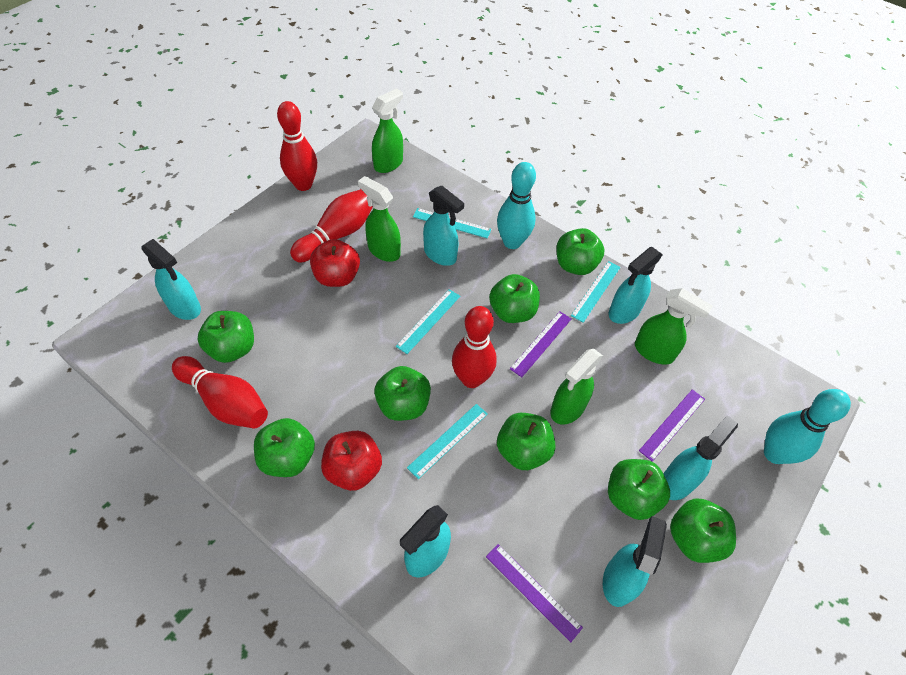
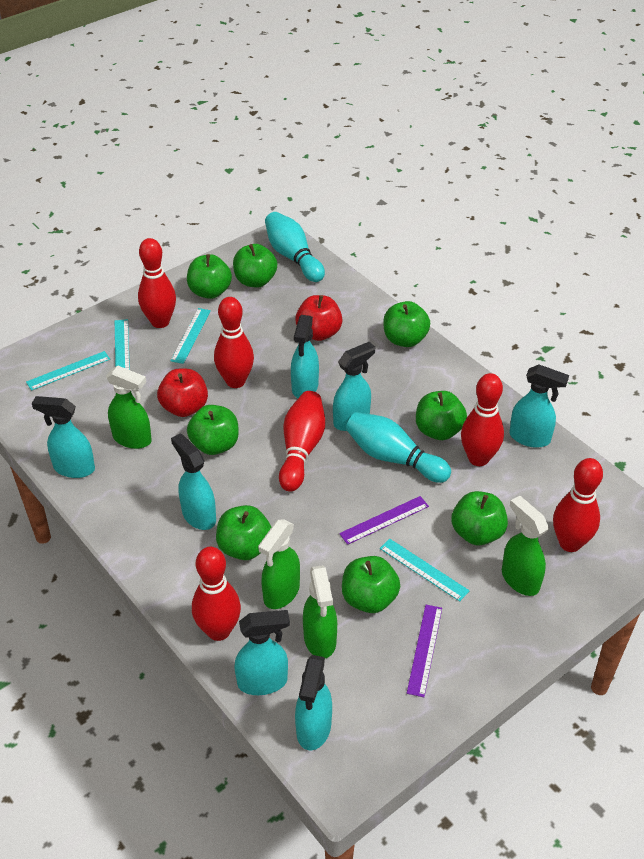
purple ruler: [486,544,583,642] [510,311,572,377] [639,389,705,462] = 3 -> [339,496,429,545] [407,605,442,697] = 2
red bowling pin: [172,356,268,429] [277,101,317,191] [290,189,373,263] [452,306,497,388] = 4 -> [138,238,176,328] [192,547,241,641] [214,297,254,388] [279,391,325,492] [461,373,504,466] [553,458,603,552] = 6
turquoise spray bottle: [141,239,201,320] [400,505,451,577] [423,186,464,266] [603,516,667,607] [609,247,663,324] [663,415,738,500] = 6 -> [32,396,95,478] [171,433,216,530] [235,610,290,695] [291,315,319,398] [295,655,332,750] [333,342,375,431] [509,365,569,448] = 7

